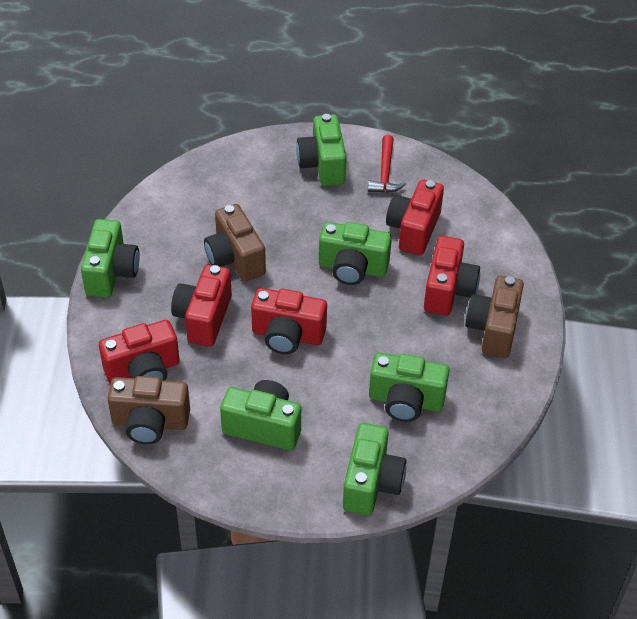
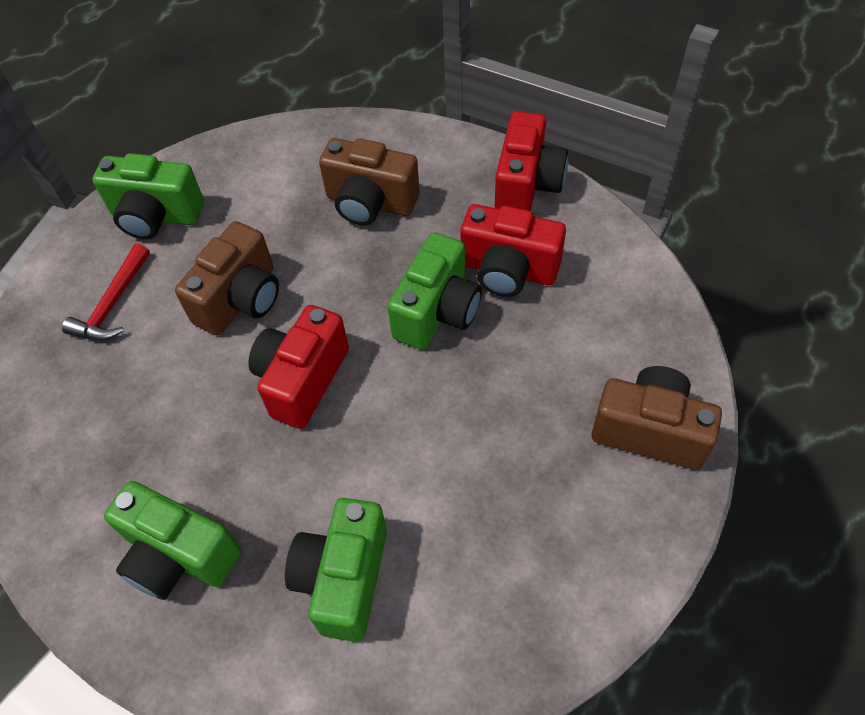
green camera: [81,219,140,298] [220,380,301,450] [296,114,346,186] [319,222,392,285] [343,423,406,516] [369,353,449,422] = 6 -> [92,153,204,239] [104,481,241,600] [285,498,387,642] [387,232,482,350] = 4
red camera: [99,320,180,384] [171,265,232,347] [251,288,327,354] [386,179,444,256] [424,236,480,316] = 5 -> [248,305,349,429] [461,204,566,297] [494,111,568,211] = 3

